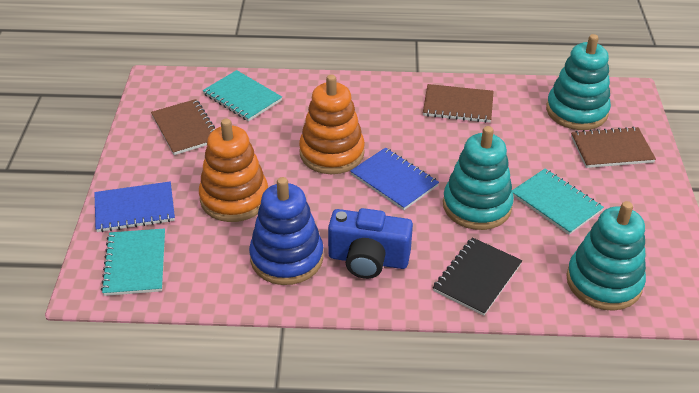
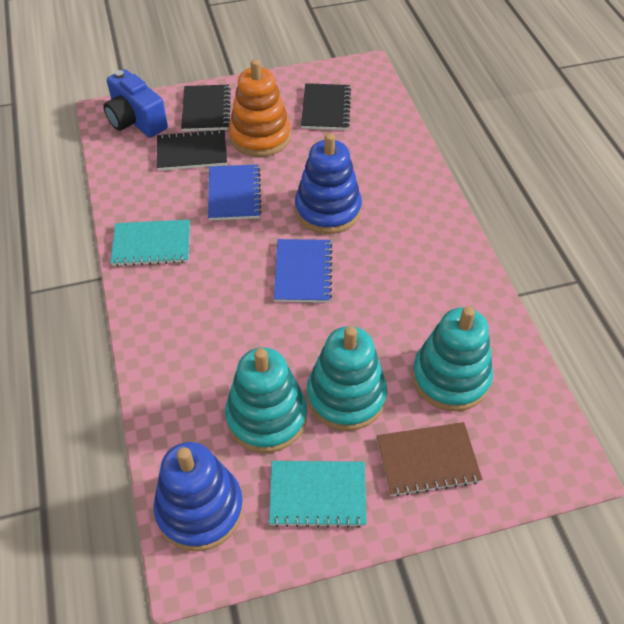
black notebook: [433,237,522,316] = 1 -> [157,129,227,171] [181,85,231,131] [301,83,351,130] = 3
blue stacking toy: [249,177,323,285] = 1 -> [153,442,244,552] [295,133,362,234] = 2
brown notebook: [151,99,215,155] [423,84,494,123] [571,127,656,168] = 3 -> [377,422,483,497] = 1
orange stacking toy: [199,118,268,222] [299,74,365,174] = 2 -> [229,59,291,157] = 1
turquoise notebook: [101,228,165,296] [203,70,282,121] [512,169,604,235] = 3 -> [111,220,190,266] [269,461,367,528] = 2

